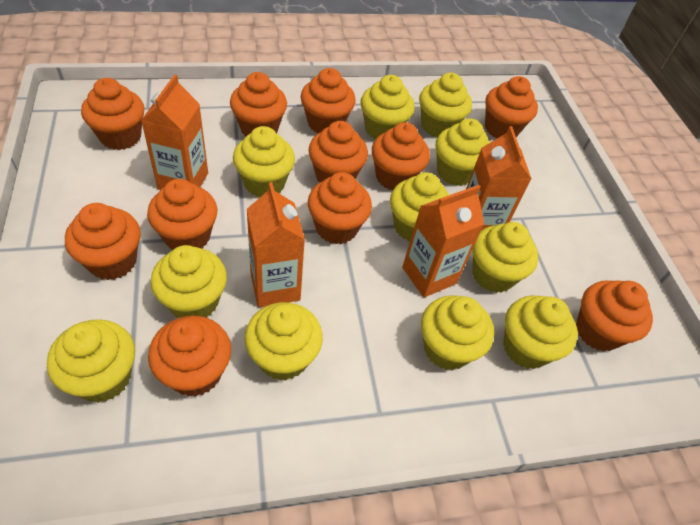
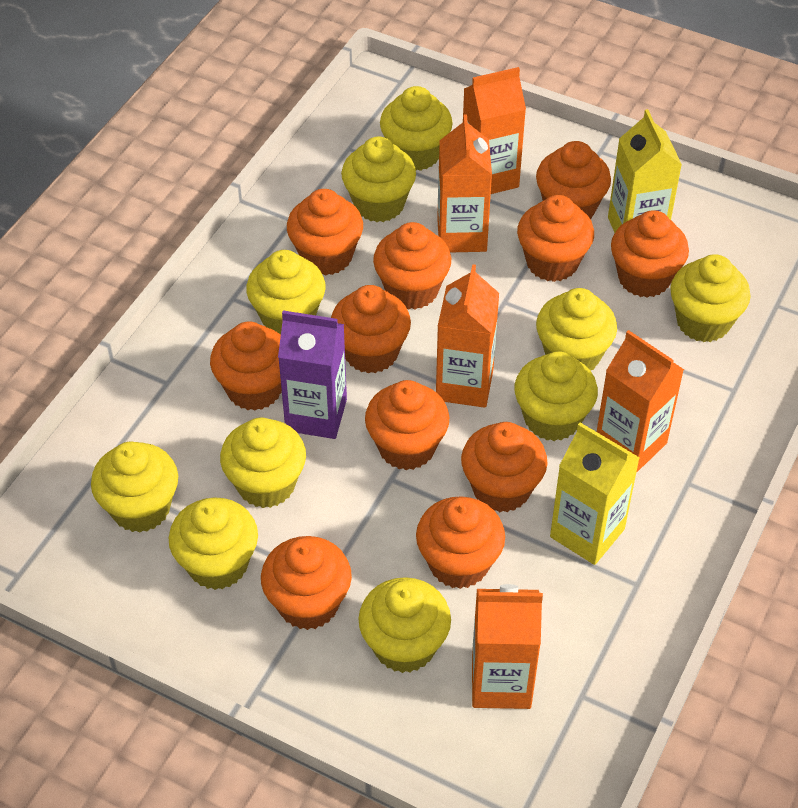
orange carton: [141,74,208,190] [247,182,305,307] [402,185,484,298] [466,126,531,231] = 4 -> [436,264,499,408] [437,114,492,252] [463,67,526,194] [472,584,543,709] [597,330,684,473] = 5
purple carton: none = 0 -> [278,311,347,439] = 1
yellow carton: none = 0 -> [550,423,640,565] [608,109,682,233] = 2
yellow cupcake: [47,319,135,403] [151,245,227,318] [233,126,295,197] [244,302,323,381] [361,75,415,139] [390,172,449,241] [419,73,472,137] [421,295,494,370] [436,118,490,186] [472,222,538,293] [503,295,578,369] = 11 -> [91,442,178,533] [169,497,258,590] [220,417,306,508] [246,250,326,335] [341,136,416,222] [358,577,451,673] [380,86,453,171] [514,351,598,441] [536,288,617,370] [670,254,751,342] = 10

